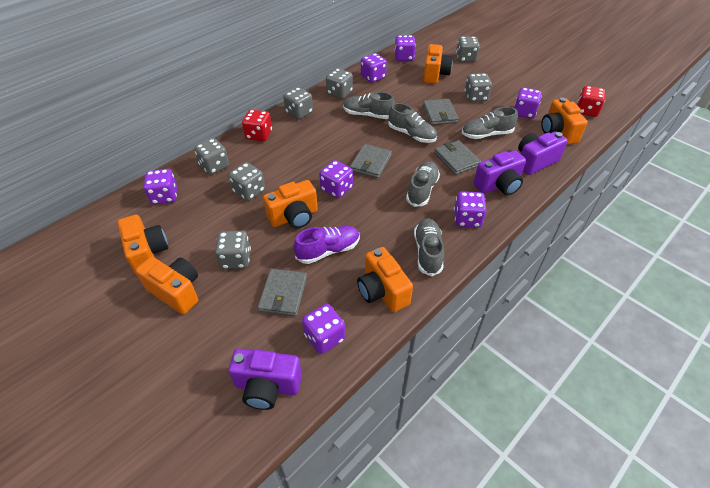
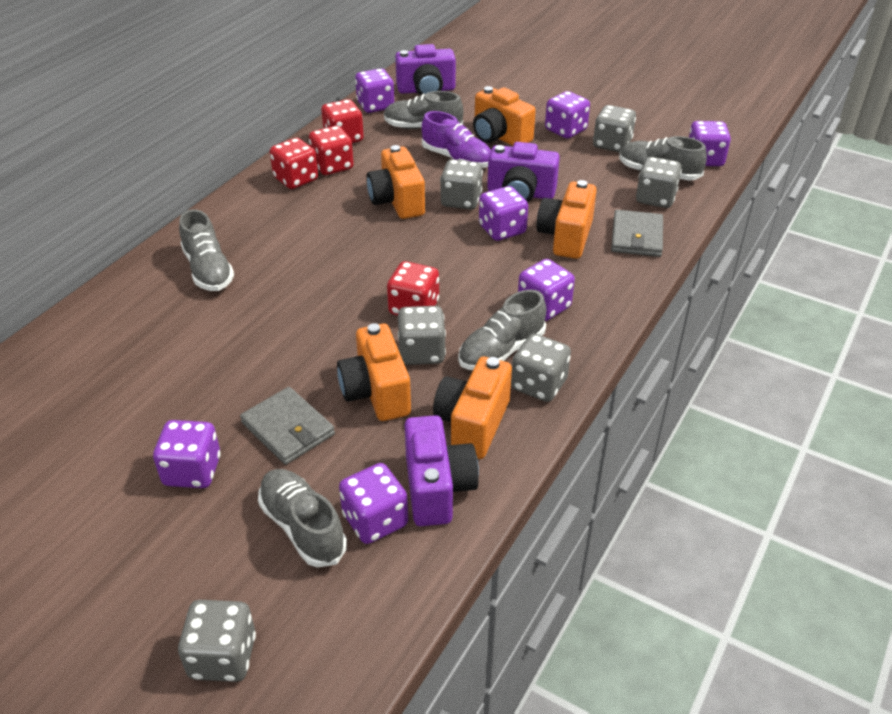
grey dice: [194,138,229,175] [215,231,251,269] [229,162,265,201] [283,87,313,120] [326,68,353,99] [456,36,480,62] [465,73,492,102] = 7 -> [178,600,256,682] [398,306,446,365] [440,159,483,210] [511,334,571,402] [593,105,636,153] [636,157,682,208] = 6
grey wallet: [258,269,307,316] [350,144,392,178] [423,99,459,125] [434,140,481,175] = 4 -> [240,387,335,465] [611,210,663,257] = 2
orange camera: [118,215,168,276] [136,257,198,314] [263,180,318,229] [357,247,413,312] [423,44,453,84] [541,97,588,145] = 6 -> [337,323,411,421] [366,145,425,219] [433,357,512,459] [473,86,536,146] [537,180,597,259] = 5
red dice: [242,109,272,141] [577,86,606,117] = 2 -> [270,138,318,189] [309,126,354,175] [321,99,364,143] [387,261,439,316] = 4

